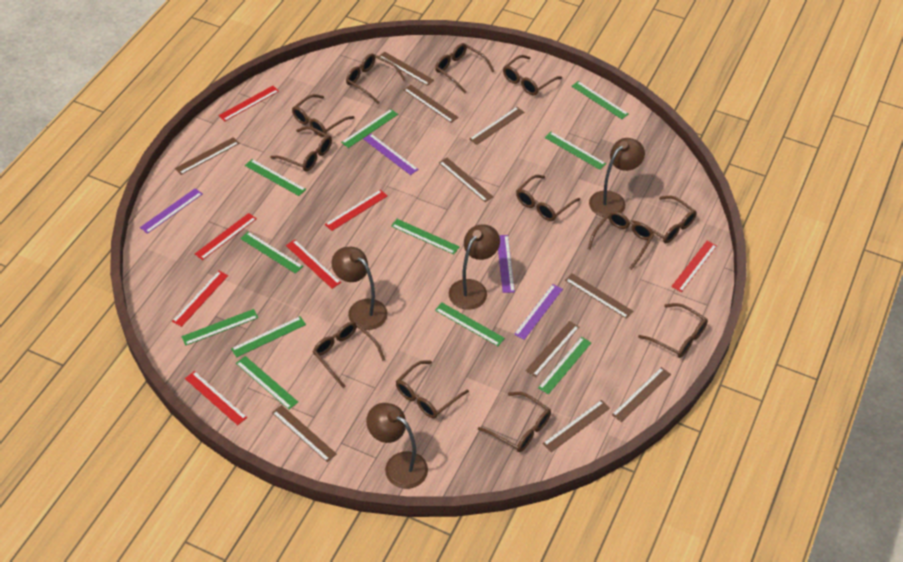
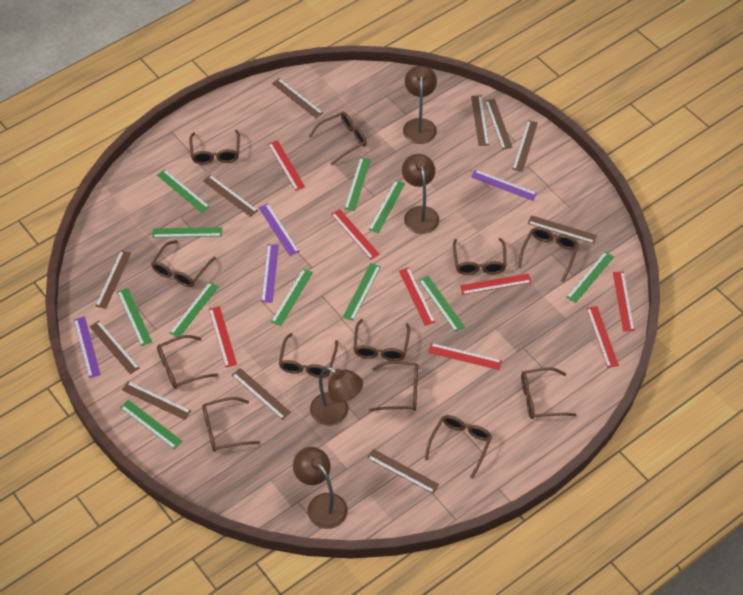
brown ruler: [175,137,239,175] [272,405,337,462] [379,52,434,86] [404,85,459,123] [439,158,493,202] [469,107,524,145] [525,321,579,377] [542,400,610,452] [565,273,633,319] [612,367,671,422] = 10 -> [90,321,140,374] [96,250,131,309] [122,381,191,420] [203,175,258,217] [232,368,291,420] [272,78,323,118] [367,449,439,494] [471,95,489,146] [485,99,513,150] [512,120,538,172] [528,215,597,244] = 11
red ruler: [172,271,228,327] [185,371,247,425] [195,213,257,260] [218,86,279,122] [286,240,341,289] [325,189,387,231] [671,241,717,292] = 7 -> [209,306,237,367] [268,140,305,191] [331,209,380,259] [399,267,435,326] [428,343,502,370] [460,273,532,295] [586,306,619,368] [613,272,635,331] = 8

